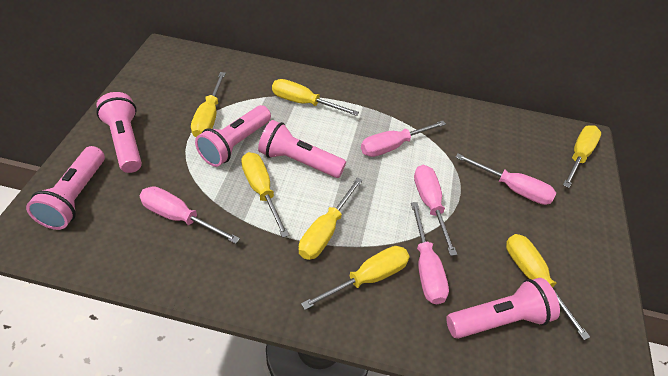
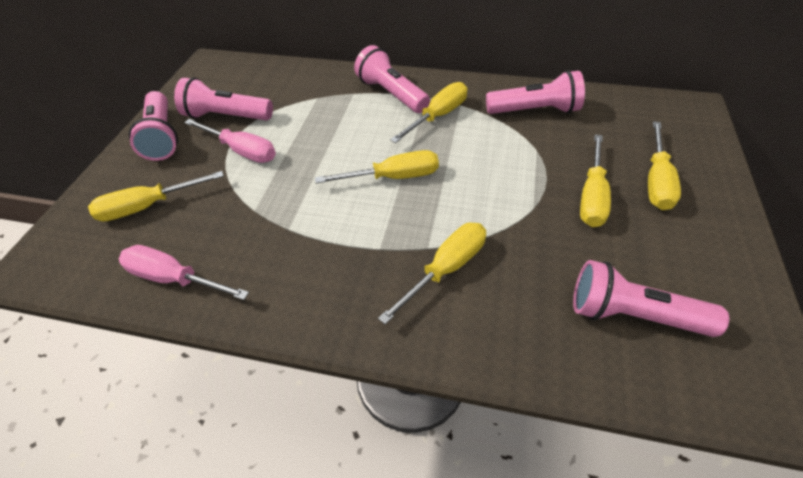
pink screwdriver: [139,186,240,244] [361,121,446,157] [411,202,449,304] [414,165,457,256] [455,153,556,205] = 5 -> [119,245,249,300] [184,119,276,163] = 2
yellow screwdriver: [191,72,226,137] [241,152,289,238] [272,79,359,116] [299,178,363,260] [301,246,410,310] [506,234,590,340] [563,125,601,188] = 7 -> [88,171,224,222] [315,150,439,184] [378,223,486,325] [390,82,467,143] [580,134,611,227] [648,121,681,210] = 6

